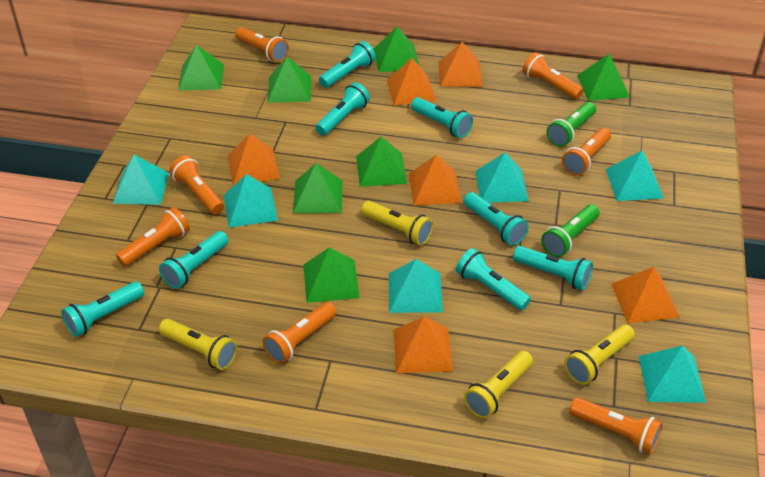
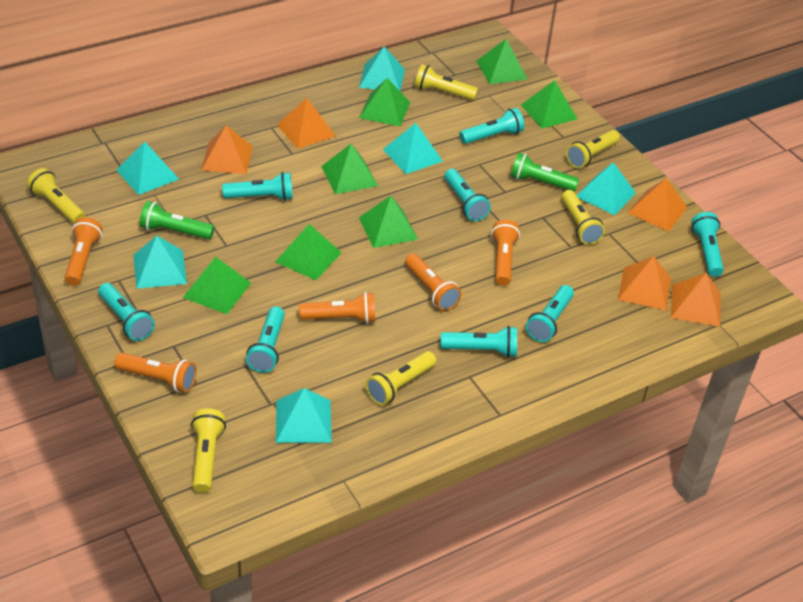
orange flashlight: [116,207,190,267] [170,155,224,215] [235,27,289,62] [263,302,337,364] [522,52,584,99] [562,128,611,176] [569,397,663,455] = 7 -> [64,217,103,286] [114,353,196,393] [299,292,375,323] [405,254,462,311] [491,220,520,286] = 5
orange pyramid: [227,133,280,186] [387,58,436,105] [394,317,453,373] [409,155,462,206] [438,42,482,87] [612,267,679,323] = 6 -> [201,125,253,174] [277,98,336,149] [618,256,671,310] [628,178,688,231] [671,273,721,327] = 5
yellow flashlight: [159,319,237,370] [361,201,433,246] [464,351,533,419] [564,324,635,385] = 4 -> [27,168,85,224] [191,408,226,493] [366,351,436,405] [415,64,478,100] [561,190,605,245] [566,130,620,168] = 6

